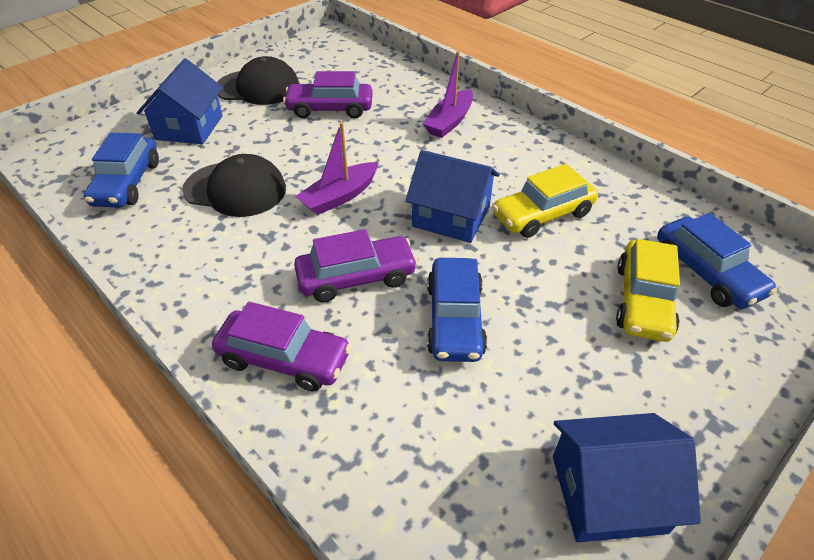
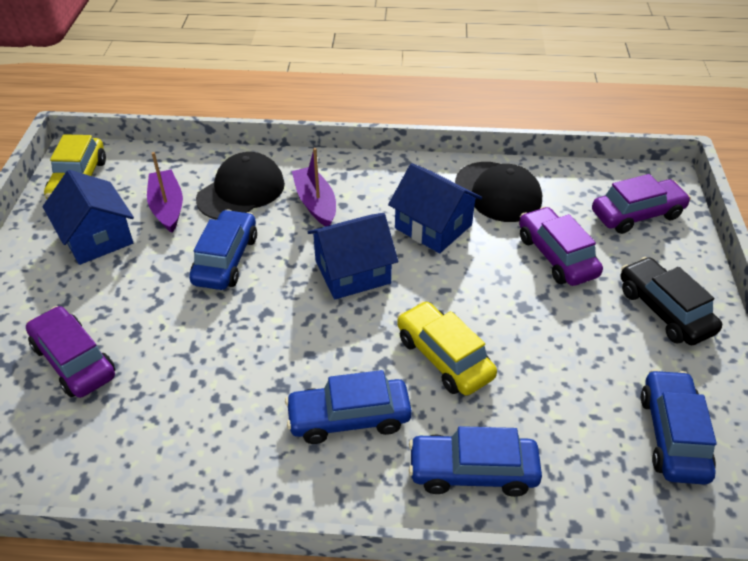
black car: none = 0 -> [621,257,722,345] = 1
blue car: [84,133,159,207] [427,258,487,362] [657,213,777,309] = 3 -> [189,209,257,290] [285,370,412,444] [409,426,542,497] [641,369,717,485] = 4

